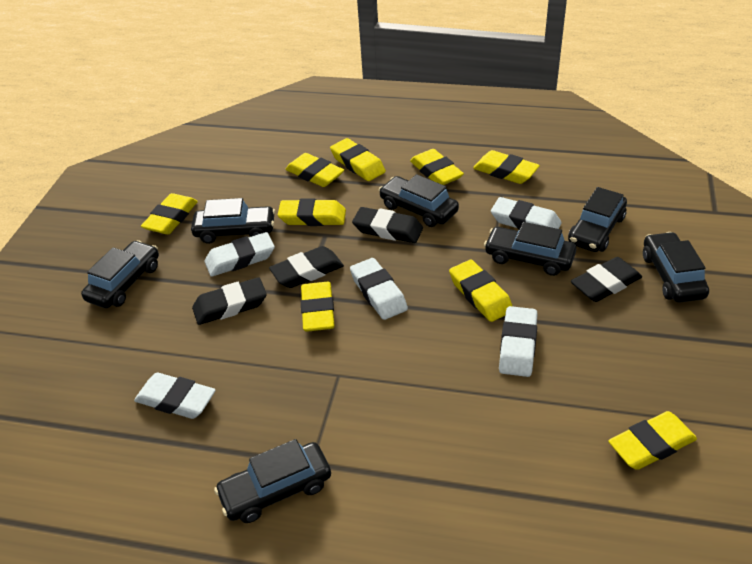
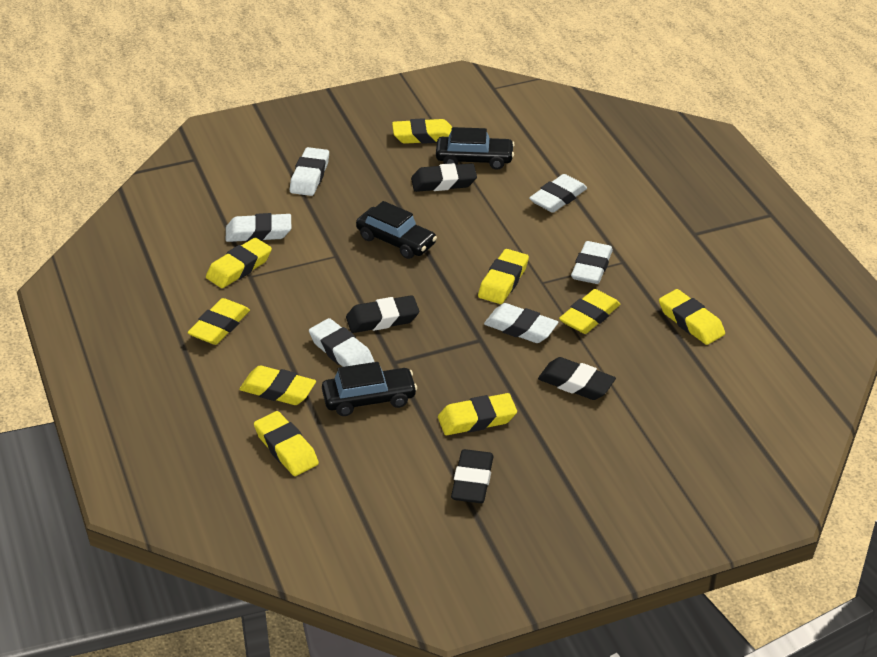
black car: [81,240,159,308] [191,198,275,244] [214,439,331,523] [379,174,459,227] [484,222,576,276] [568,187,627,252] [643,232,709,302] = 7 -> [322,362,417,416] [356,201,437,259] [436,127,515,170] = 3
white eraser: [134,373,216,419] [204,232,275,277] [350,258,408,320] [491,197,562,229] [499,306,538,377] = 5 -> [226,213,291,242] [290,147,329,196] [309,318,374,367] [484,303,558,343] [529,174,587,213] [571,241,613,284] = 6

